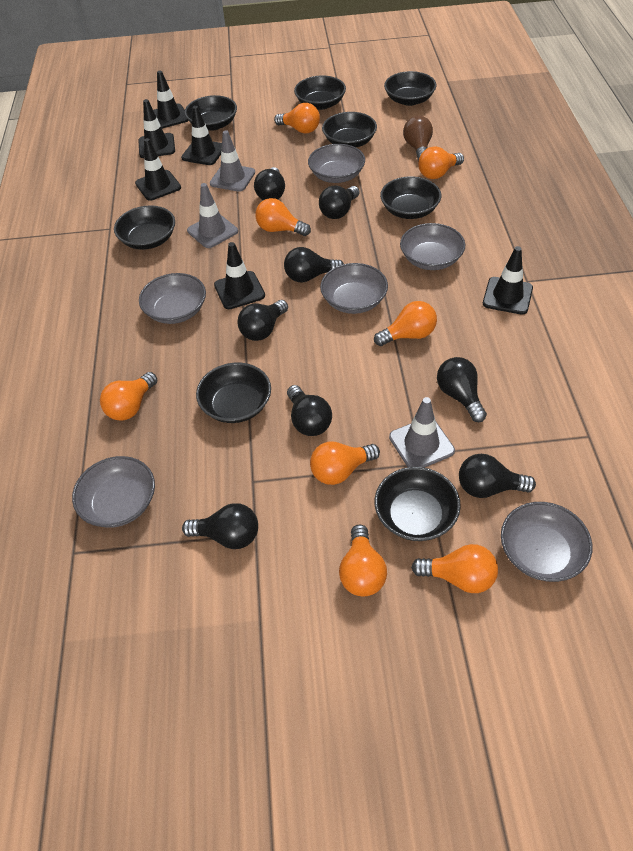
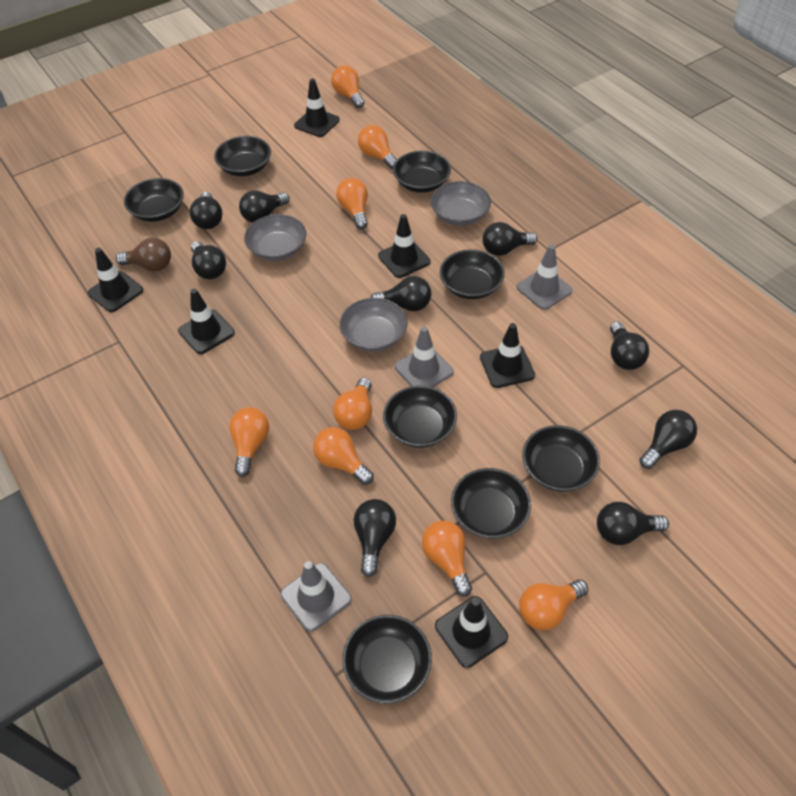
black light bulb: [182,503,258,549] [237,300,288,341] [254,167,285,200] [284,247,344,283] [287,385,332,436] [319,186,360,219] [437,357,487,422] [459,454,536,498] = 8 -> [190,192,222,229] [191,241,226,279] [239,190,290,223] [354,499,396,577] [371,276,432,311] [483,222,538,256] [597,502,669,545] [610,321,649,370] [639,410,697,469] = 9
grey bowl: [72,456,155,528] [139,273,206,324] [308,144,365,183] [320,263,388,314] [400,223,465,270] [501,502,592,582] = 6 -> [244,214,306,261] [340,298,408,352] [431,181,491,226] = 3

